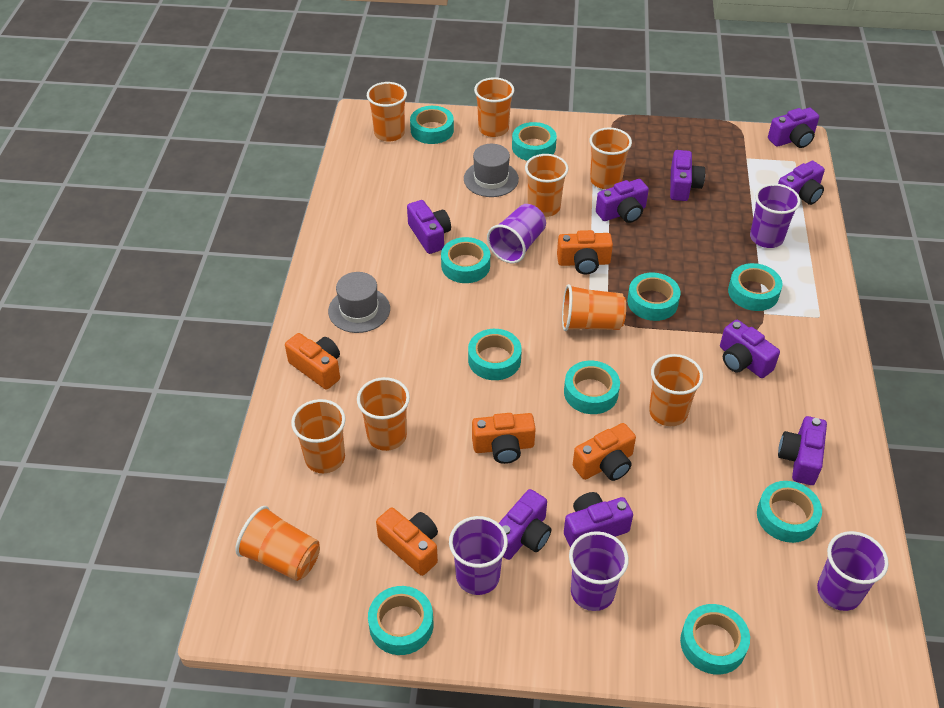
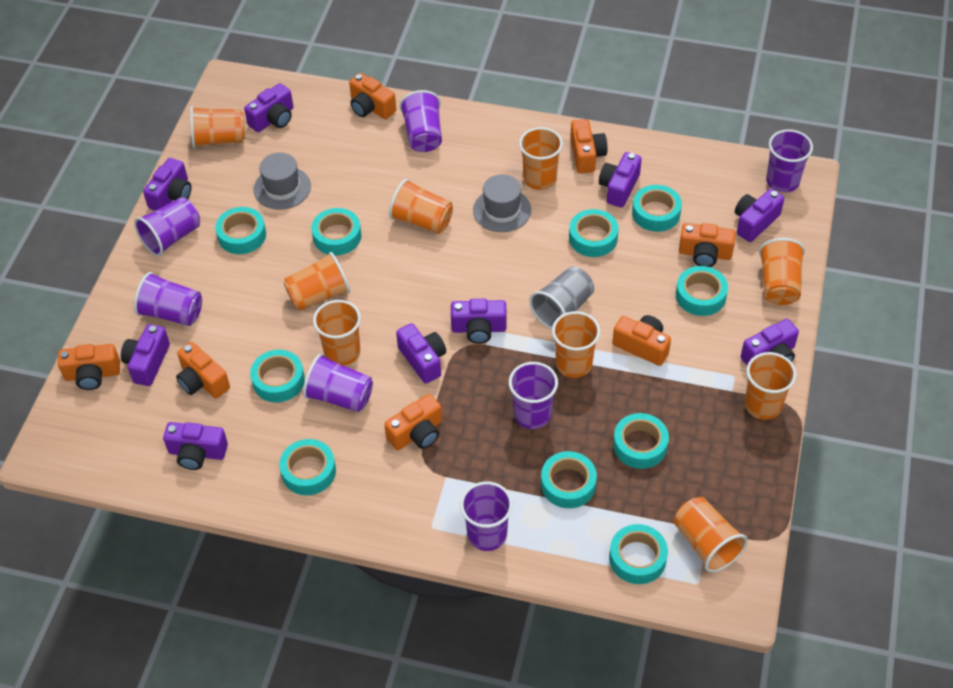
grey cup: none = 0 -> [529,266,594,329] = 1
orange camera: [285,333,340,390] [376,508,438,576] [472,413,536,464] [557,230,613,274] [573,423,636,481] = 5 -> [58,344,120,390] [176,342,230,399] [349,73,396,119] [384,394,442,450] [570,119,607,173] [612,315,671,366] [679,223,736,267] = 7
purple cup: [449,516,508,595] [487,204,546,263] [569,531,629,611] [750,183,801,248] [817,531,889,611] = 5 -> [134,197,200,256] [134,272,202,326] [303,354,373,412] [399,90,442,152] [460,481,513,551] [509,362,558,429] [766,129,813,192] = 7

